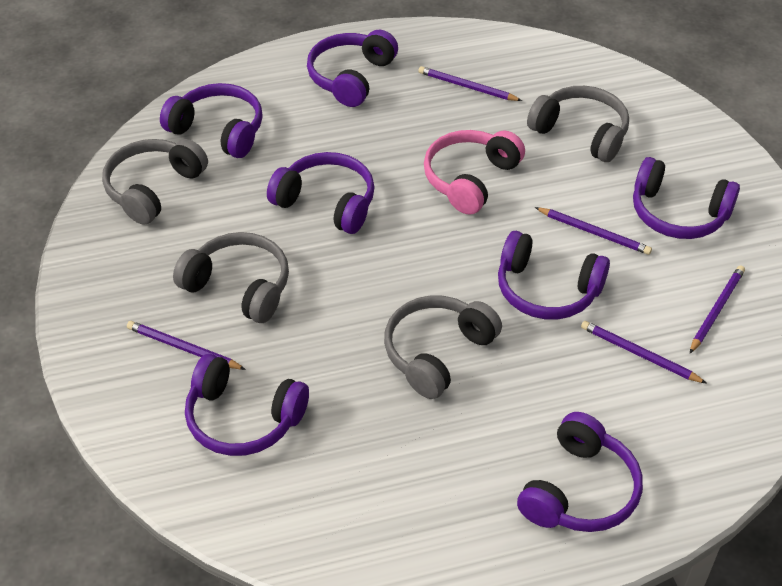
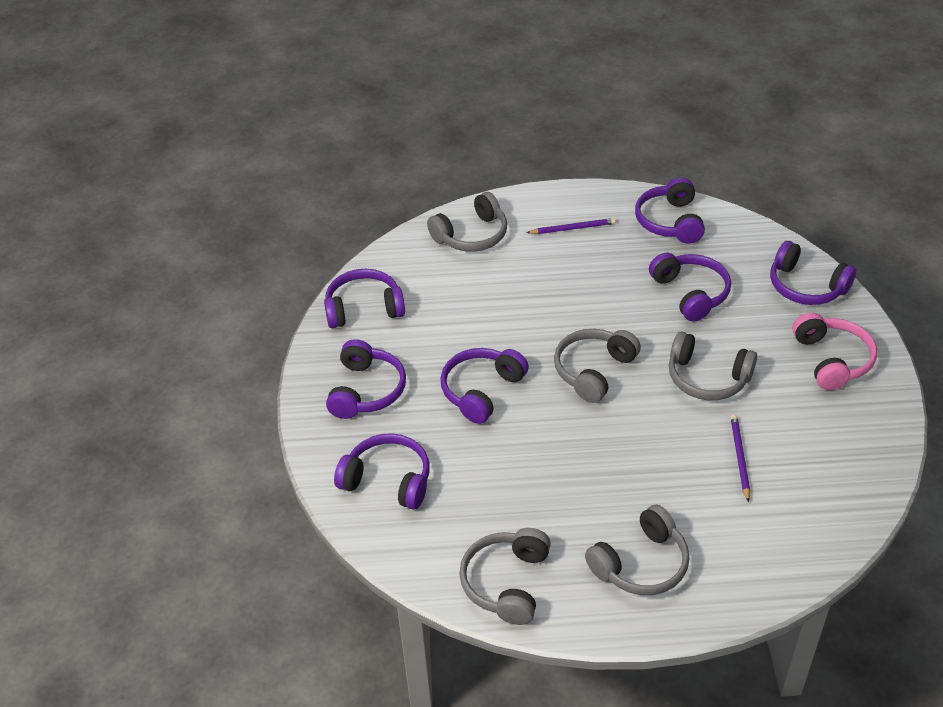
grey headphones: [102,139,208,225] [173,232,289,323] [384,295,502,399] [527,86,629,162] = 4 -> [427,192,507,252] [459,528,551,625] [554,329,641,403] [585,505,689,595] [669,332,757,400] = 5
purple pencil: [127,321,246,370] [418,66,522,101] [535,207,652,255] [581,321,707,384] [690,265,745,353] = 5 -> [527,218,616,234] [731,415,750,502] = 2

